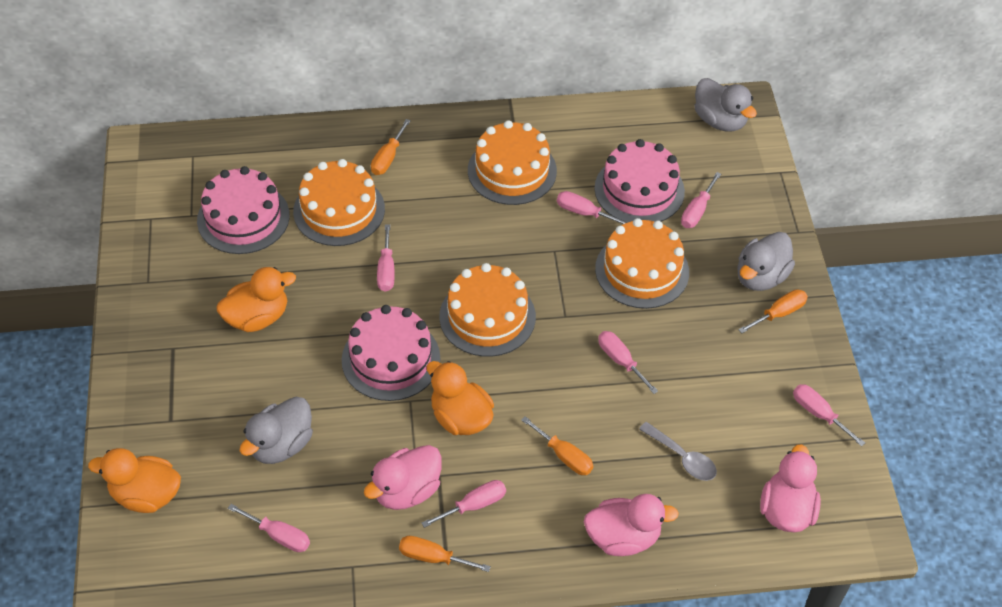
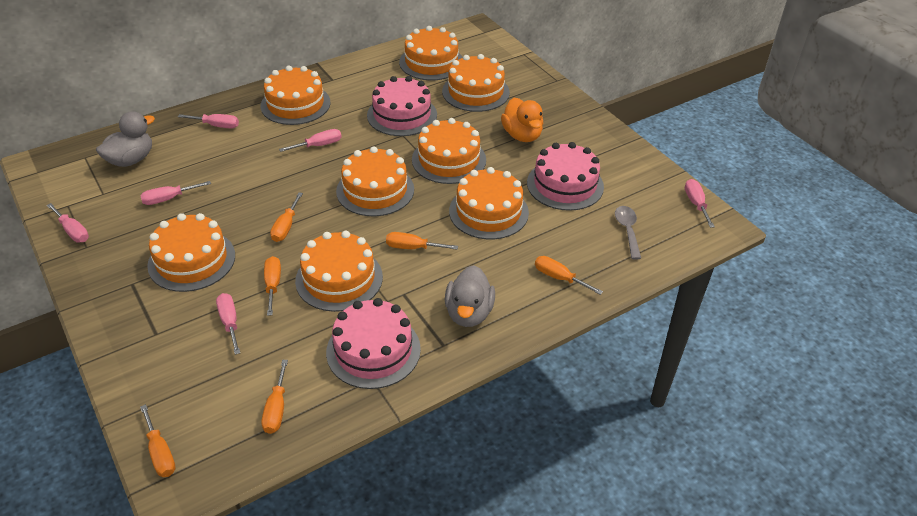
grey duck: [240,397,313,464] [694,78,757,132] [737,232,795,291] = 3 -> [96,111,155,167] [445,265,495,327] = 2
orange cake: [293,159,385,246] [439,263,536,357] [468,120,557,205] [595,218,689,309] = 4 -> [147,213,235,292] [261,65,331,125] [295,231,383,312] [336,146,414,216] [399,26,463,80] [412,118,486,184] [442,54,510,112] [449,167,529,239] = 8
orange duck: [88,448,181,513] [217,267,296,332] [427,361,494,435] = 3 -> [501,98,543,142] = 1
orange screwdriver: [371,119,411,175] [399,536,491,572] [521,416,593,475] [738,289,808,333] = 4 -> [140,404,175,477] [262,360,288,434] [264,256,281,316] [270,192,303,242] [386,232,458,250] [535,256,603,295] = 6
pink duck: [364,445,442,510] [584,494,679,556] [760,444,821,532] = 3 -> none = 0
pink screwdriver: [228,504,310,552] [377,224,395,292] [422,480,506,528] [557,191,628,224] [598,331,658,394] [681,172,721,228] [793,384,865,447] = 7 -> [47,203,89,243] [140,181,211,205] [178,114,239,128] [216,293,240,355] [279,129,342,152] [685,179,715,228] = 6

